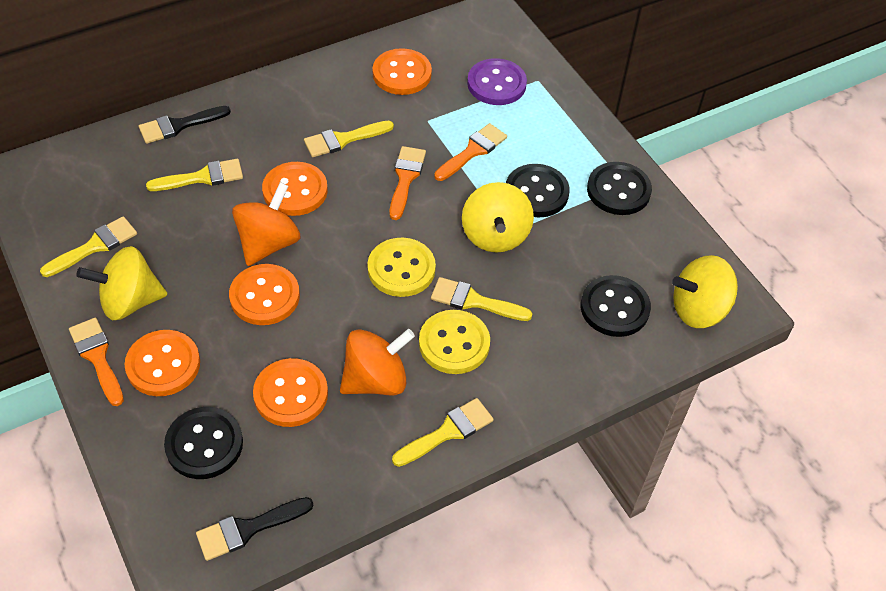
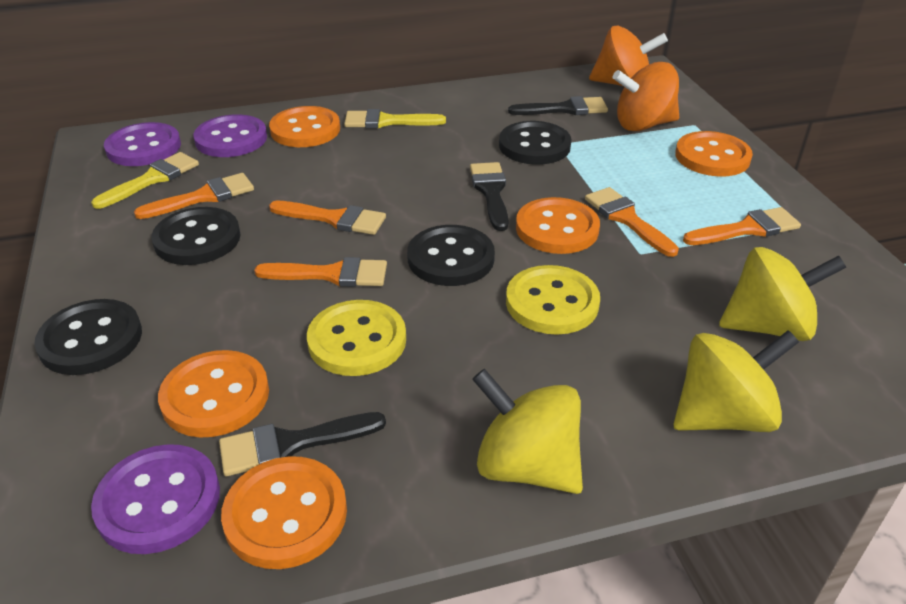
black brush: [139,106,231,144] [196,497,313,561] = 2 -> [219,412,386,476] [470,162,509,231] [508,96,608,115] = 3
orange brush: [69,318,124,406] [390,146,426,220] [434,123,507,181] = 3 -> [134,173,254,219] [254,257,387,287] [269,201,386,235] [585,187,679,257] [683,207,801,245] = 5
purple button: [467,58,527,105] = 1 -> [91,444,220,554] [104,122,181,166] [193,114,267,157] = 3
yellow brush: [40,216,137,277] [146,159,243,191] [304,121,394,157] [392,398,494,467] [431,277,532,321] = 5 -> [91,152,199,209] [344,109,446,128] = 2

